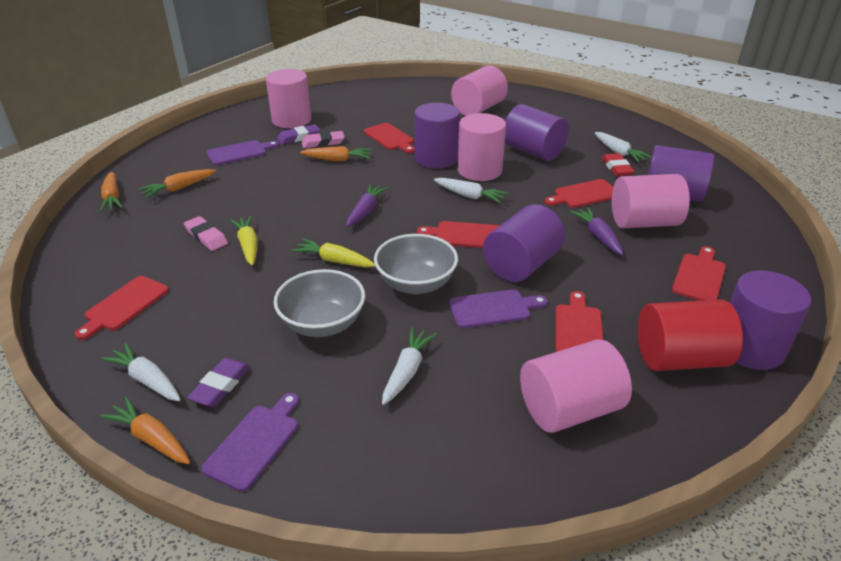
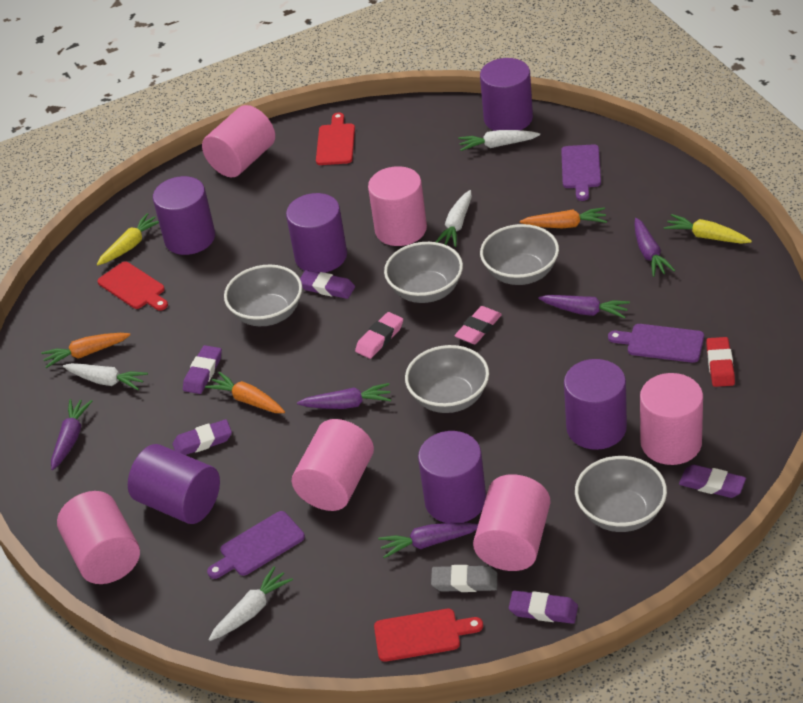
grey bowl: [274,269,365,337] [374,234,458,294] = 2 -> [224,265,302,326] [384,242,463,303] [405,345,489,413] [480,224,559,285] [575,456,667,532] = 5
grey eraser: none = 0 -> [431,565,497,592] = 1
orange carrot: [100,172,123,212] [100,397,190,464] [139,169,216,198] [300,146,371,161] = 4 -> [41,333,130,368] [205,372,285,413] [520,207,607,228] = 3
pink cylinder: [266,69,311,128] [451,66,508,116] [457,113,506,181] [520,339,632,433] [612,174,690,228] = 5 -> [57,491,140,584] [202,105,275,178] [292,419,374,511] [368,166,427,246] [473,474,550,571] [640,373,703,465] = 6
purple carrot: [346,184,389,227] [570,207,623,255] = 2 -> [51,399,92,470] [297,383,391,409] [378,523,478,558] [538,295,630,319] [634,218,676,277] = 5
purple cylinder: [414,103,460,168] [483,204,565,282] [505,104,569,161] [648,145,714,202] [730,270,811,370] = 5 -> [128,444,220,524] [153,176,215,255] [286,193,347,273] [418,431,486,523] [480,58,533,131] [564,359,627,450] = 6
purple eraser: [187,358,251,407] [277,124,320,144] = 2 -> [172,419,232,455] [183,345,222,394] [300,270,355,299] [509,591,578,624] [679,465,746,498] = 5
red cutting board: [75,276,169,340] [364,123,415,153] [417,221,499,248] [545,179,613,208] [555,291,603,352] [672,246,726,301] = 6 -> [97,262,168,311] [316,112,355,165] [374,609,483,662] = 3
red cylinder: [638,299,743,371] = 1 -> none = 0

